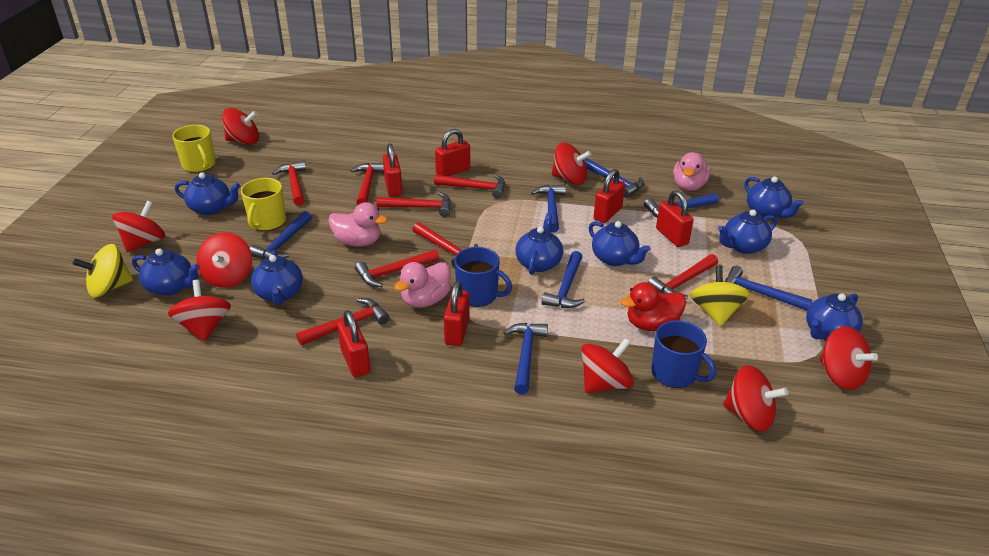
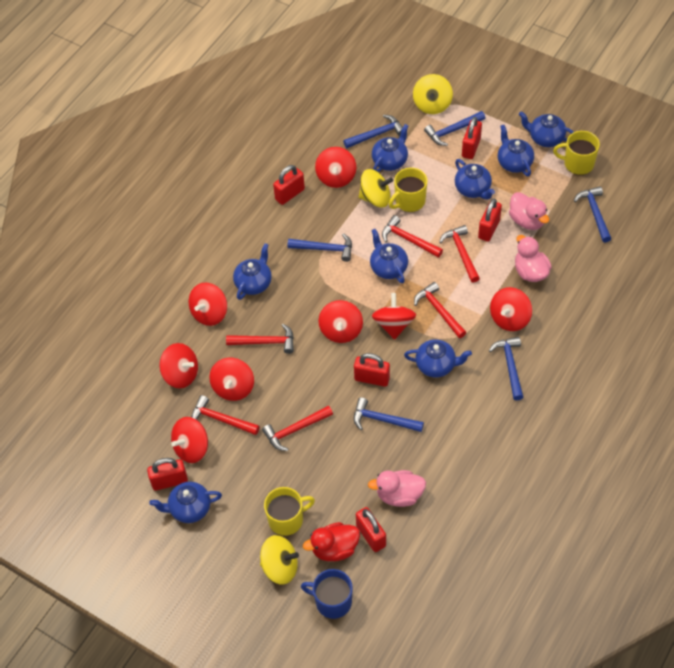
blue hammer: [250,211,312,259] [503,323,548,394] [531,185,566,232] [542,251,585,308] [584,158,644,198] [644,193,719,218] [725,266,812,311] = 7 -> [287,233,352,262] [343,115,403,148] [354,397,424,432] [424,111,485,146] [489,337,523,400] [574,186,611,243] = 6
blue mug: [454,247,512,307] [651,320,716,388] = 2 -> [301,569,353,619] = 1
red hammer: [272,160,306,206] [296,298,389,345] [351,163,384,205] [355,250,439,287] [376,192,451,217] [412,222,478,268] [434,175,505,199] [648,254,718,299] = 8 -> [192,395,260,435] [226,324,294,354] [262,405,333,451] [382,215,443,258] [414,282,467,338] [439,225,480,283] = 6
yellow mug: [172,125,216,173] [241,178,286,231] = 2 -> [264,487,315,536] [389,168,427,212] [553,131,600,175] = 3
yellow spinning top: [73,244,133,298] [690,265,750,326] = 2 -> [260,535,299,585] [359,169,393,207] [413,74,453,114] = 3

